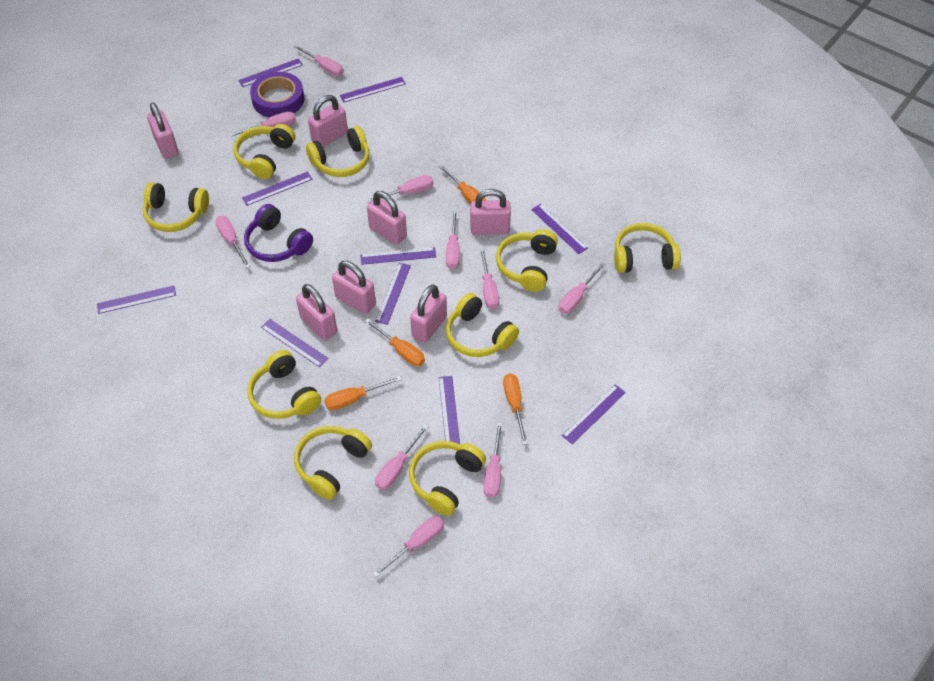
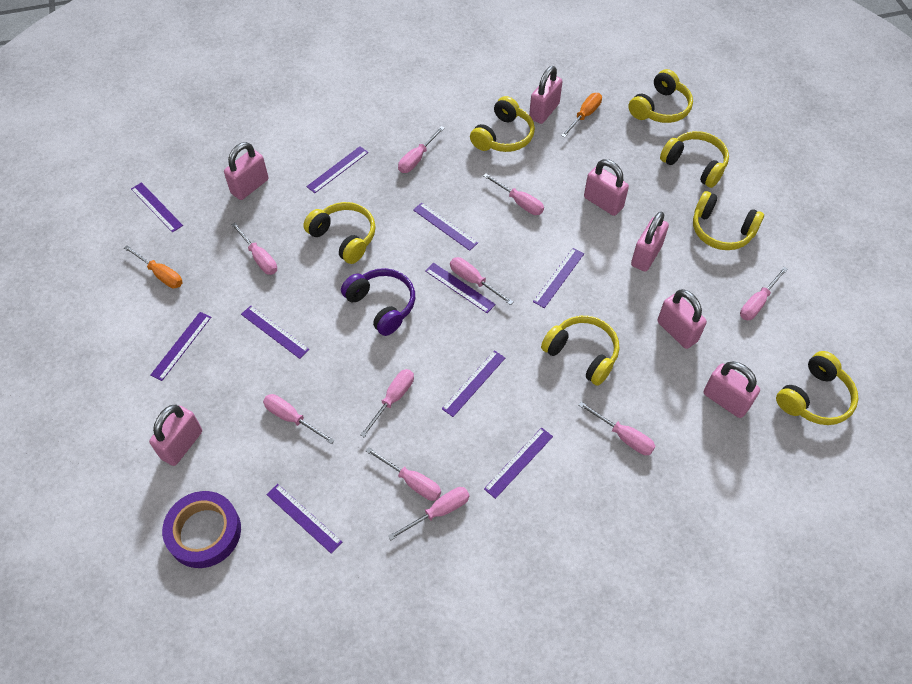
orange screwdriver: [324,376,402,410] [365,319,425,366] [439,165,486,204] [503,373,528,445] = 4 -> [124,245,183,288] [561,93,602,138] = 2
yellow headphones: [143,182,209,232] [233,124,295,179] [247,350,321,419] [294,426,372,500] [306,126,370,177] [409,441,486,516] [446,293,519,357] [496,229,558,292] [614,223,681,273] = 9 -> [303,202,376,264] [470,96,535,152] [541,316,619,386] [628,69,693,123] [660,131,729,188] [693,191,764,250] [776,351,858,425] = 7

